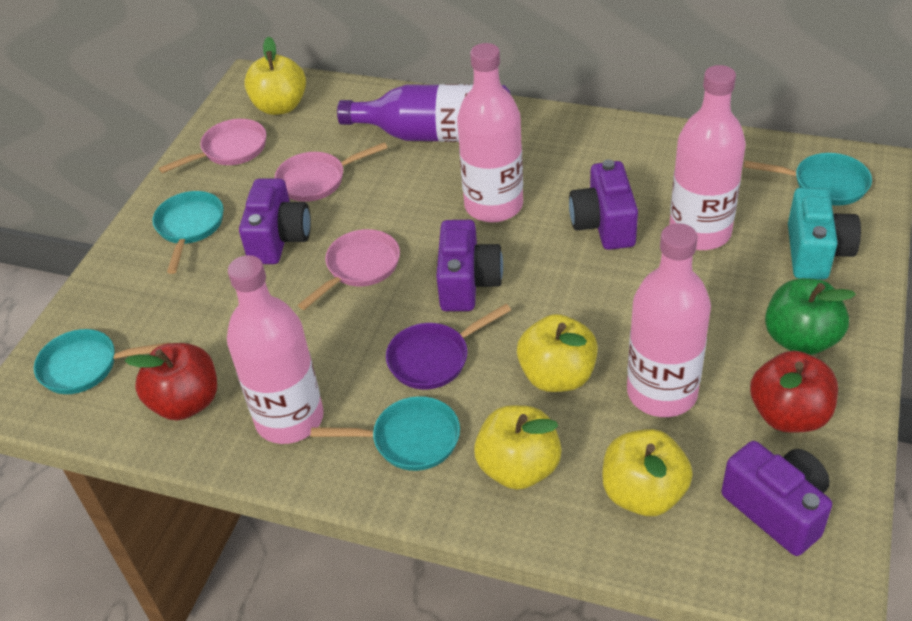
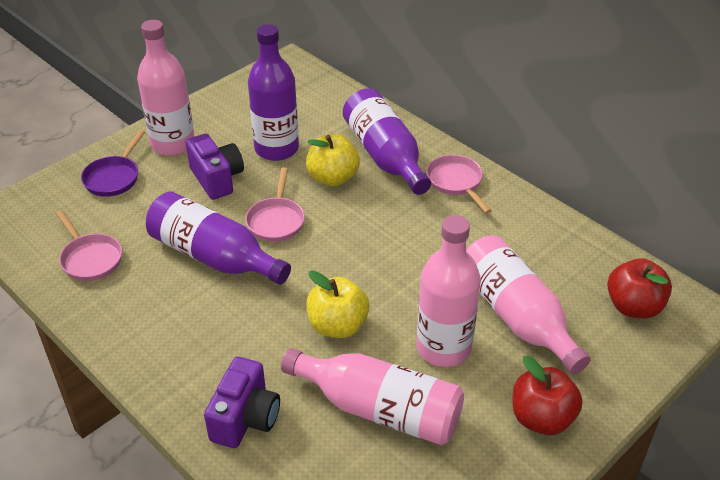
green apple: [765,278,856,355] = 1 -> none = 0
purple bottle: [337,84,511,142] = 1 -> [146,191,291,285] [248,24,299,161] [343,88,431,195] = 3
purple camera: [239,179,311,264] [436,220,503,311] [569,159,638,250] [721,441,832,556] = 4 -> [186,134,244,200] [204,357,280,448] = 2
turquoise camera: [788,188,861,280] = 1 -> none = 0
turquoise pan: [34,329,170,394] [152,191,224,274] [311,396,460,471] [744,153,872,206] = 4 -> none = 0
yellow apple: [244,36,306,115] [474,405,562,490] [517,314,598,392] [602,429,693,516] = 4 -> [306,134,360,186] [307,271,369,338] = 2

